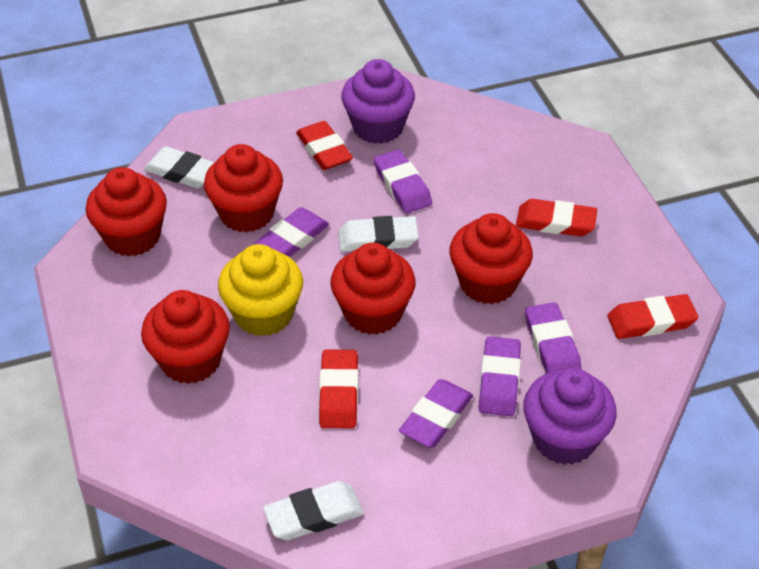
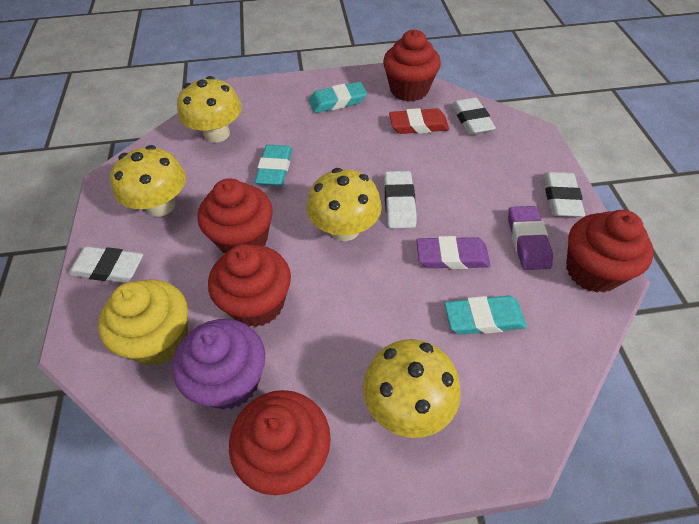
purple cupcake: [341,59,415,144] [523,368,617,465] = 2 -> [172,319,265,410] = 1
purple eraser: [254,207,329,257] [374,150,432,213] [399,379,473,448] [479,336,521,416] [525,302,582,373] = 5 -> [416,236,491,269] [508,206,553,270] = 2
red eraser: [296,121,353,170] [319,350,358,428] [516,199,597,237] [607,294,698,339] = 4 -> [389,108,449,134] = 1
turquoise eraser: none = 0 -> [255,145,292,186] [309,82,367,113] [444,296,527,335] = 3
white eraser: [144,146,214,189] [263,481,364,540] [338,216,419,252] = 3 -> [68,246,143,283] [384,171,417,228] [452,97,496,135] [544,172,585,217] = 4
yellow mushroom: none = 0 -> [110,145,186,217] [177,76,242,143] [307,168,382,241] [363,339,461,438] = 4

